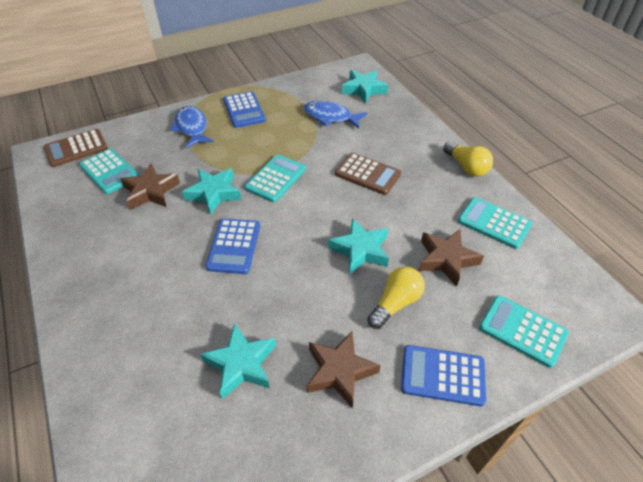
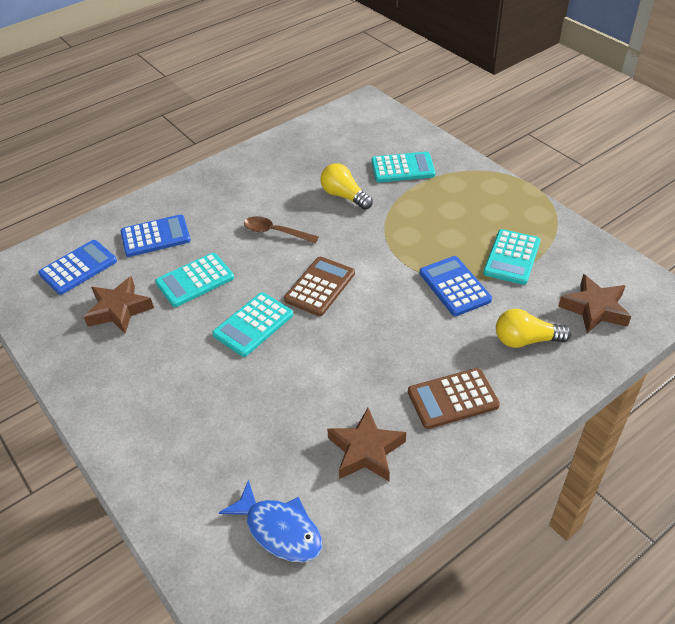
blue fish: [170,106,213,148] [304,101,367,129] = 2 -> [219,479,322,562] = 1
brown spoon: none = 0 -> [244,216,319,243] = 1
turquoise star: [182,168,241,215] [200,323,276,399] [328,218,389,274] [342,70,388,103] = 4 -> none = 0

